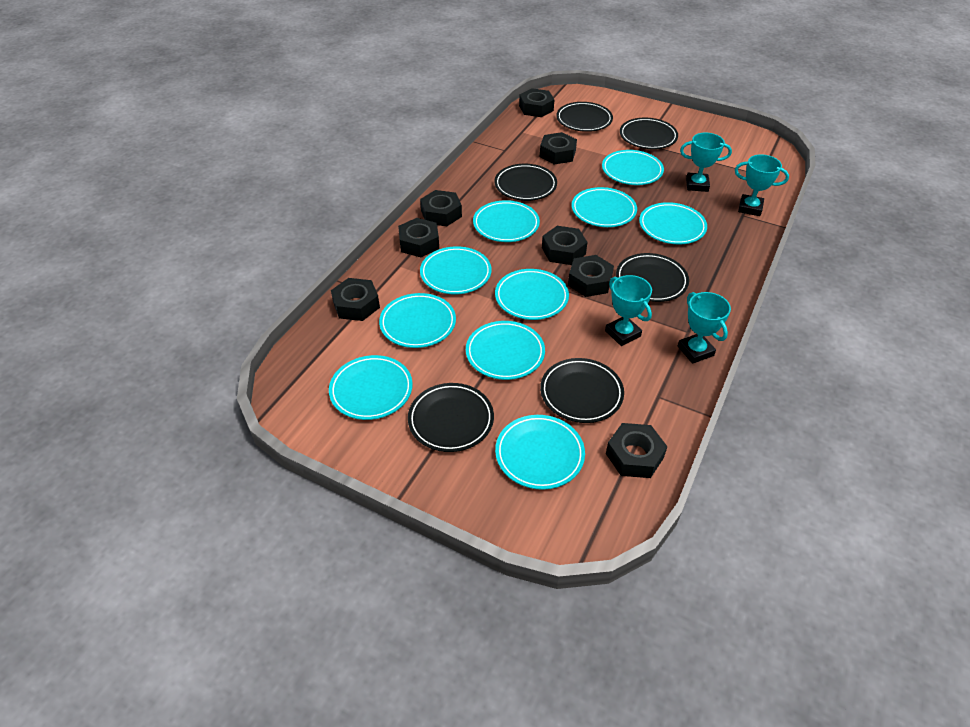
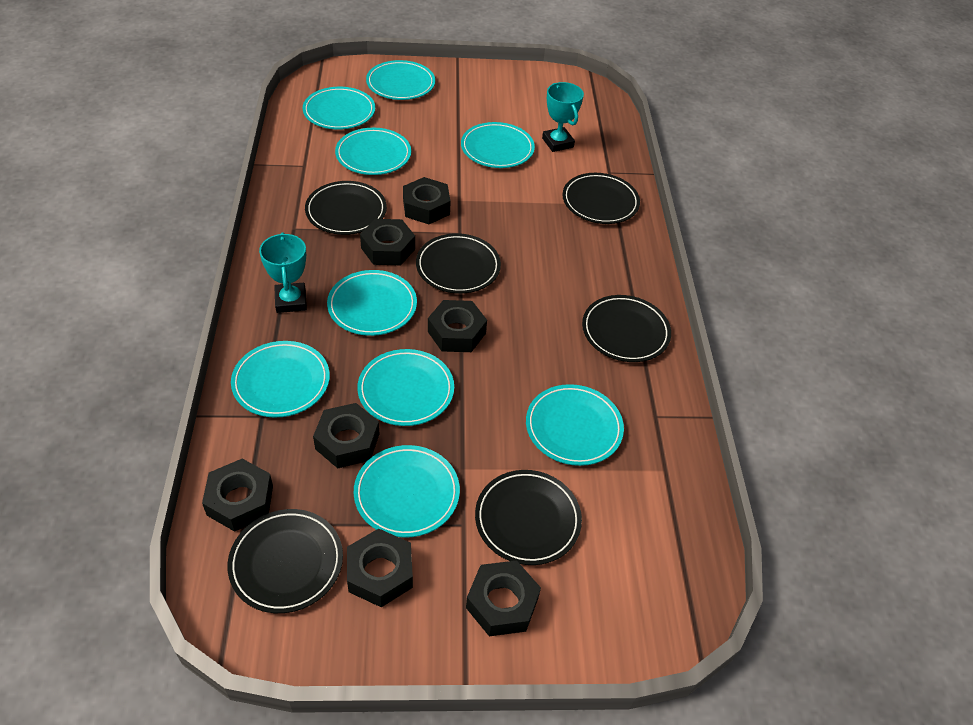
black nut: [331,278,380,321] [398,218,439,257] [420,190,462,226] [519,88,555,117] [540,132,577,165] [542,226,588,265] [568,255,614,297] [606,423,668,478] = 8 -> [202,459,273,532] [313,403,379,468] [347,528,413,607] [360,219,415,265] [403,177,451,224] [428,300,487,352] [466,560,541,636] = 7
turquoise plate: [329,355,413,420] [379,293,456,348] [420,246,491,294] [466,321,545,380] [473,200,540,242] [495,269,569,320] [495,415,585,490] [572,187,637,227] [602,150,664,185] [639,202,707,244] = 10 -> [231,341,330,418] [303,87,375,130] [327,270,417,336] [335,128,411,175] [354,445,460,538] [357,349,454,426] [366,60,435,100] [461,122,535,168] [526,384,624,466] = 9
turquoise trophy: [605,275,652,346] [678,292,731,364] [680,133,732,192] [735,154,789,216] = 4 -> [259,233,307,313] [542,82,584,152] = 2

